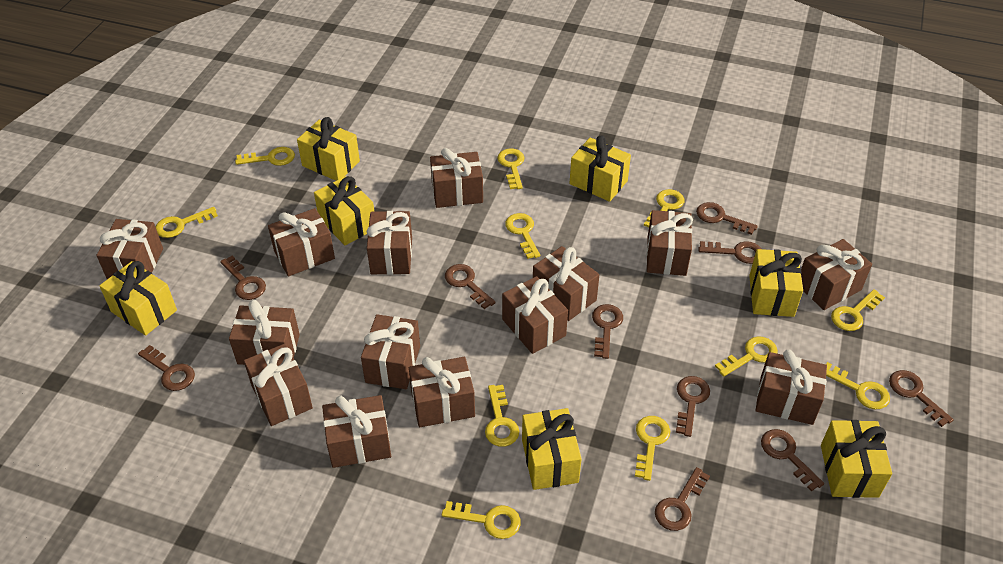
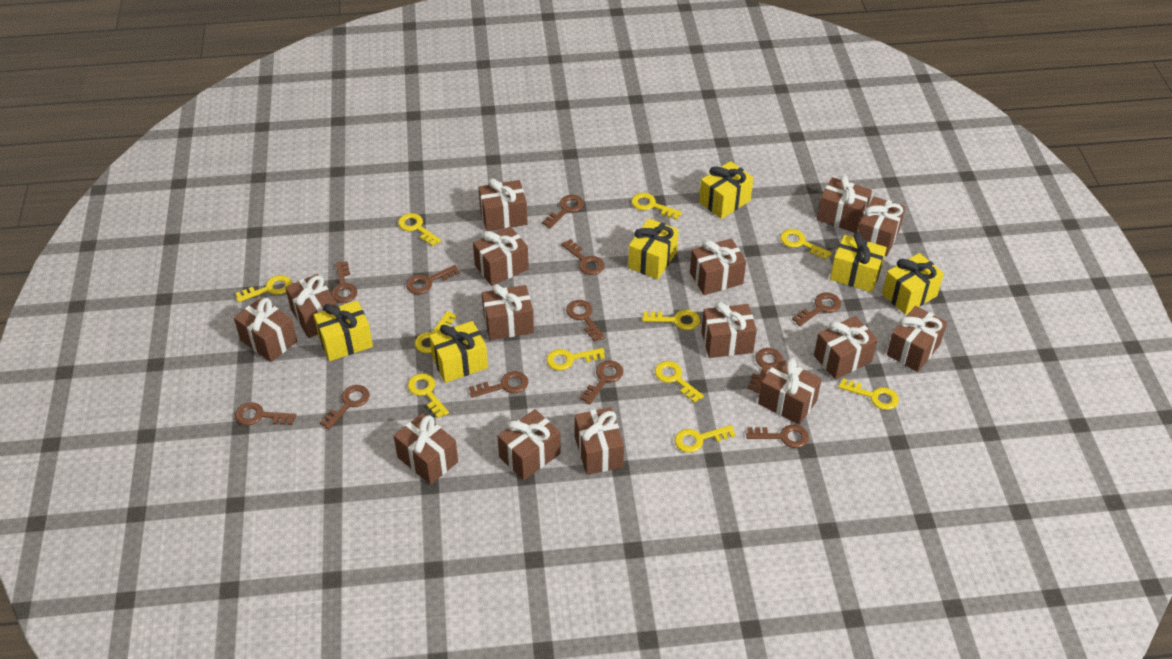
brown gift: [96,219,163,279] [229,300,300,365] [244,343,313,426] [268,208,335,276] [322,395,391,468] [361,314,420,389] [367,211,412,275] [409,357,475,427] [430,148,483,208] [502,276,568,354] [533,246,599,321] [647,210,693,276] [756,349,827,425] [801,239,872,310] = 14 -> [234,298,297,362] [285,274,337,338] [394,413,458,485] [473,226,529,286] [478,178,528,231] [482,284,534,340] [498,409,561,480] [574,407,624,475] [690,238,746,295] [701,302,757,358] [758,358,822,425] [814,316,878,379] [817,175,872,233] [858,196,905,256] [887,306,947,372] = 15
brown key: [138,345,195,391] [220,256,266,300] [445,264,496,309] [592,304,623,359] [655,467,710,531] [676,376,710,437] [696,202,758,235] [698,241,761,264] [761,429,824,492] [889,370,954,427] = 10 -> [235,402,296,425] [320,385,370,430] [331,261,357,303] [406,265,460,294] [469,371,528,398] [542,195,584,229] [561,239,605,275] [566,300,605,342] [580,360,623,405] [746,425,809,448] [747,348,783,393] [792,292,841,326] = 12
yellow gift: [99,261,177,336] [297,117,360,181] [314,176,374,245] [522,408,582,490] [570,136,631,202] [749,249,803,317] [821,420,892,498] = 7 -> [314,300,373,361] [429,321,488,383] [628,218,678,279] [699,161,753,219] [830,233,887,292] [882,253,944,315] = 6

